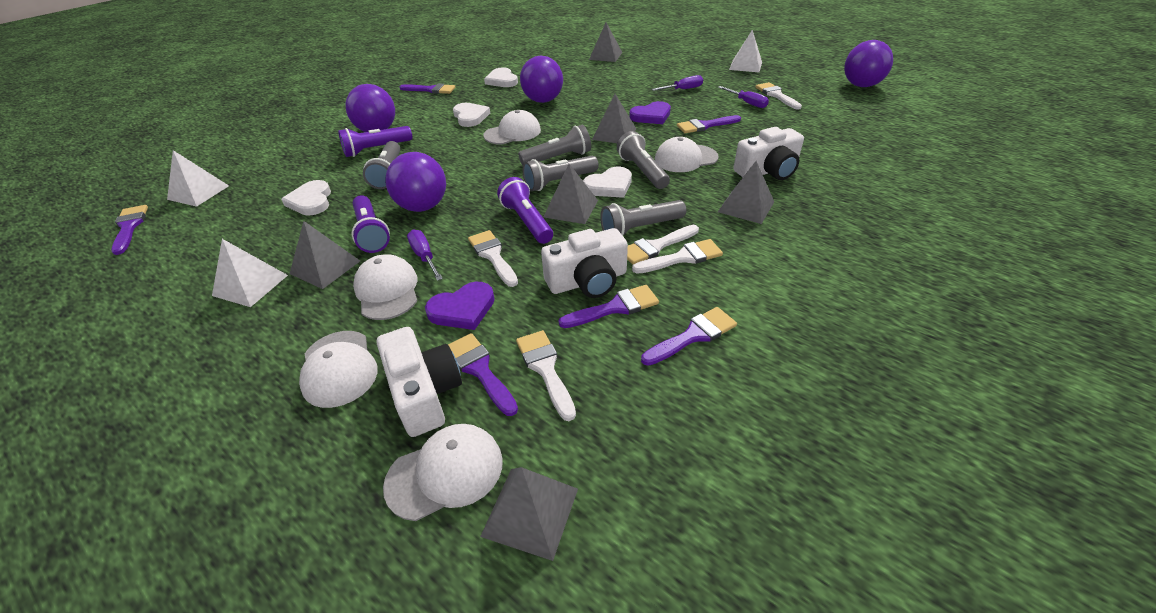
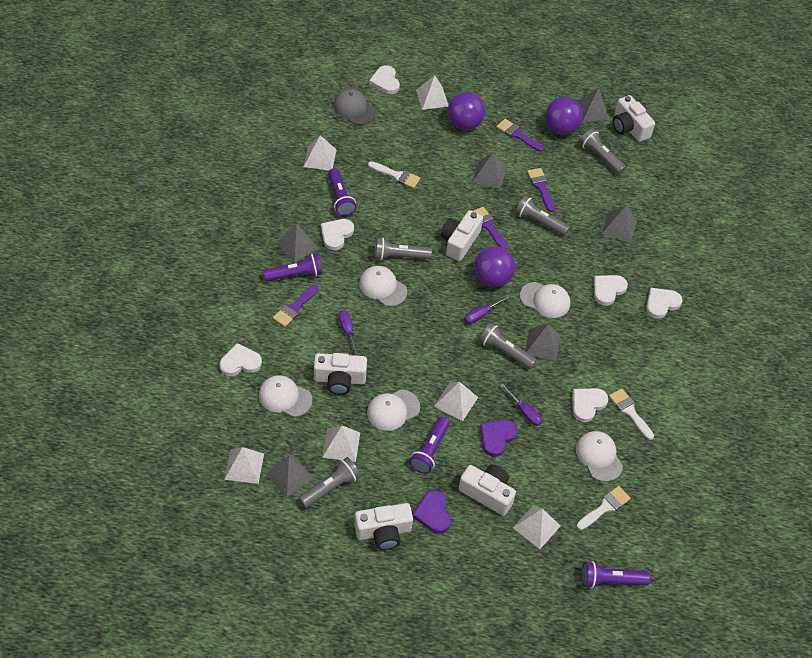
grey cap: none = 0 -> [334,89,376,125] = 1
purple ball: [345,84,395,132] [385,152,446,212] [520,56,563,103] [844,40,893,87] = 4 -> [448,92,485,130] [474,246,515,287] [545,97,583,135] = 3
purple brush: [111,205,148,255] [400,83,455,94] [448,333,518,416] [559,285,659,328] [641,307,737,366] [677,115,741,133] = 6 -> [273,285,319,327] [473,207,508,250] [496,119,544,152] [527,168,555,212] = 4
purple flashlight: [338,126,413,157] [352,195,390,253] [497,177,553,244] = 3 -> [263,253,322,282] [328,168,356,216] [409,416,450,474] [581,561,650,589] = 4
white brush: [468,230,518,287] [516,330,576,421] [627,225,699,264] [632,239,723,274] [756,82,802,110] = 5 -> [368,161,420,188] [577,486,631,530] [609,388,654,440] = 3
white camera: [377,327,462,437] [541,228,628,298] [733,127,804,180] = 3 -> [314,353,367,395] [354,503,413,550] [441,210,483,261] [458,464,516,516] [613,95,655,142] = 5
white heart: [281,180,331,216] [453,103,490,127] [484,67,518,87] [583,167,632,198] = 4 -> [220,343,262,376] [321,219,354,250] [369,65,400,94] [572,388,608,422] [594,275,628,306] [646,288,683,319] = 6
white pyramid: [167,150,229,207] [212,239,288,307] [729,30,762,72] = 3 -> [224,447,264,484] [304,135,337,170] [322,425,360,462] [416,75,449,110] [434,382,478,421] [513,505,561,549] = 6

